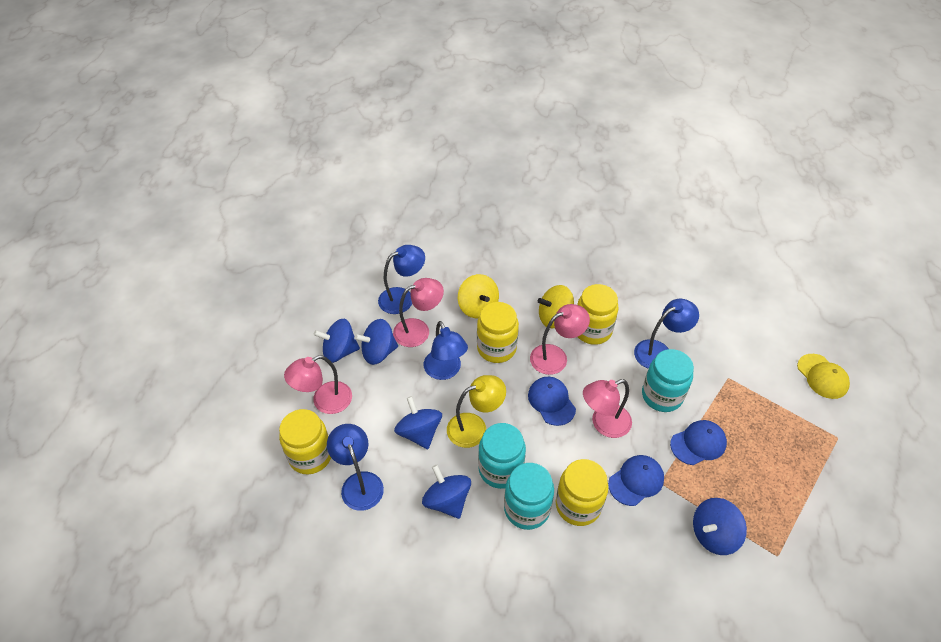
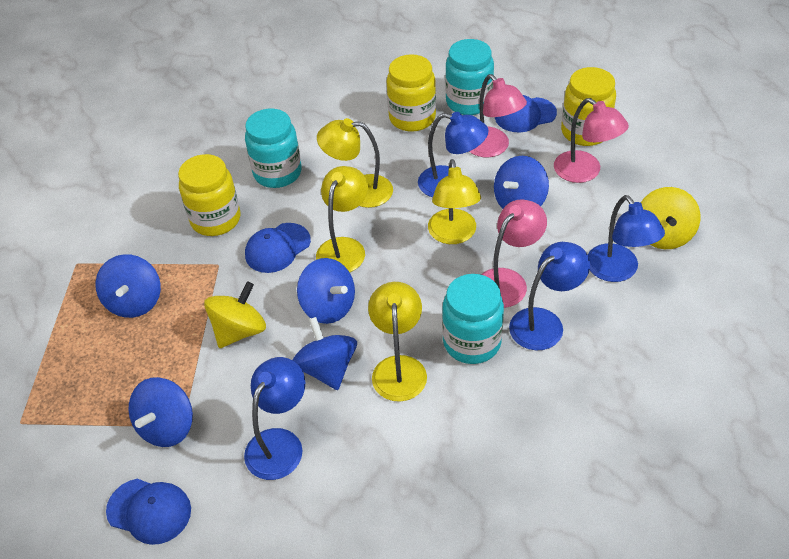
pink lamp: [284,355,352,414] [393,278,444,347] [530,304,590,375] [583,379,632,438] = 4 -> [469,74,527,157] [481,200,547,308] [554,98,629,183] = 3
yellow cap: [797,354,850,399] = 1 -> none = 0
yellow jar: [279,409,331,474] [477,302,519,363] [556,459,608,526] [577,284,619,345] = 4 -> [178,154,240,236] [387,54,436,132] [561,67,616,146] = 3
yellow lamp: [447,375,506,448] = 1 -> [316,166,368,272] [317,118,393,208] [368,282,427,402] [428,159,481,244] = 4

